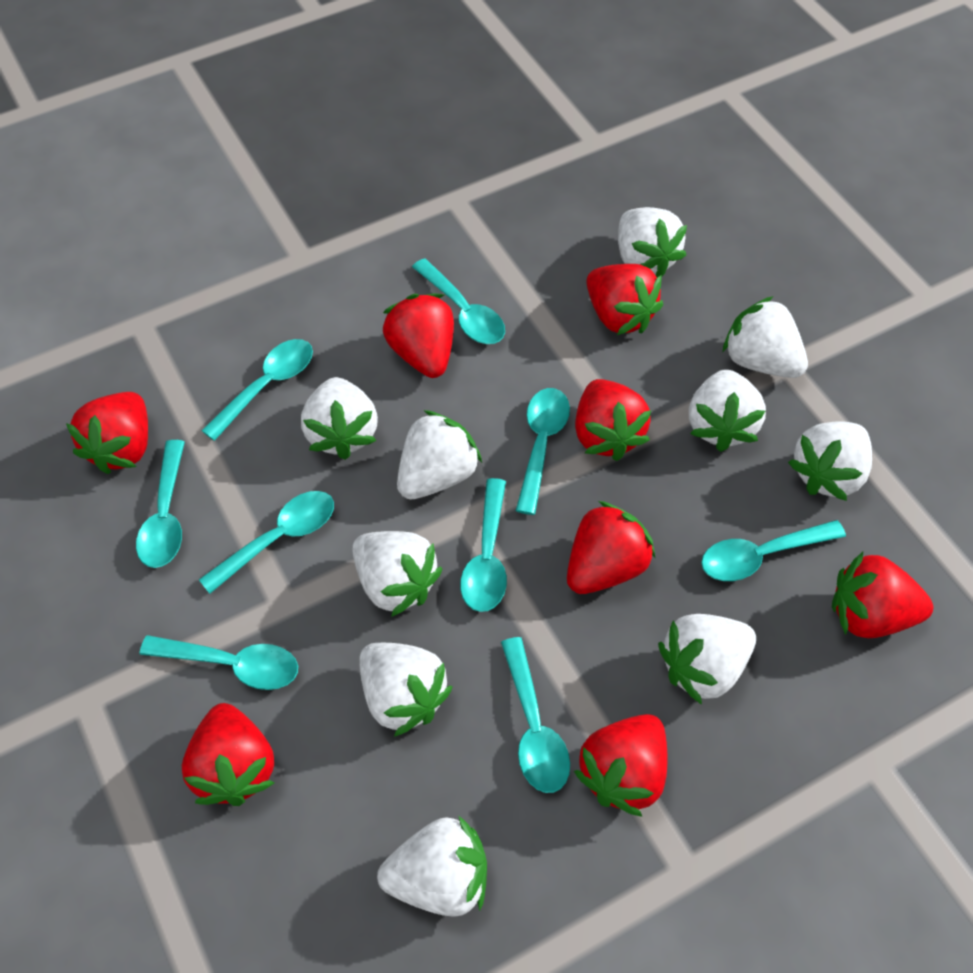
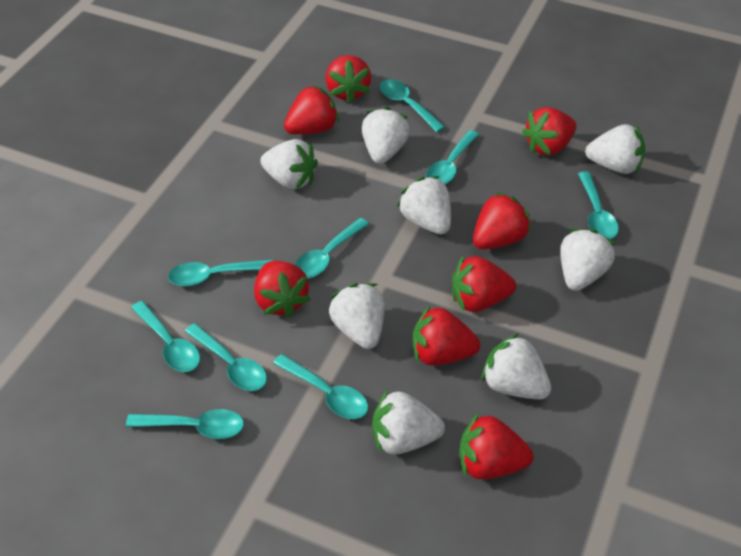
white strawberry: [301,377,378,460] [352,531,443,617] [359,643,452,737] [377,815,487,917] [397,410,482,500] [618,207,687,278] [658,614,756,705] [689,369,766,452] [723,296,808,378] [788,421,872,501] = 10 -> [260,139,318,189] [329,283,385,349] [362,107,410,164] [372,389,445,455] [397,176,451,235] [481,333,551,399] [560,229,616,291] [585,124,645,174] = 8

